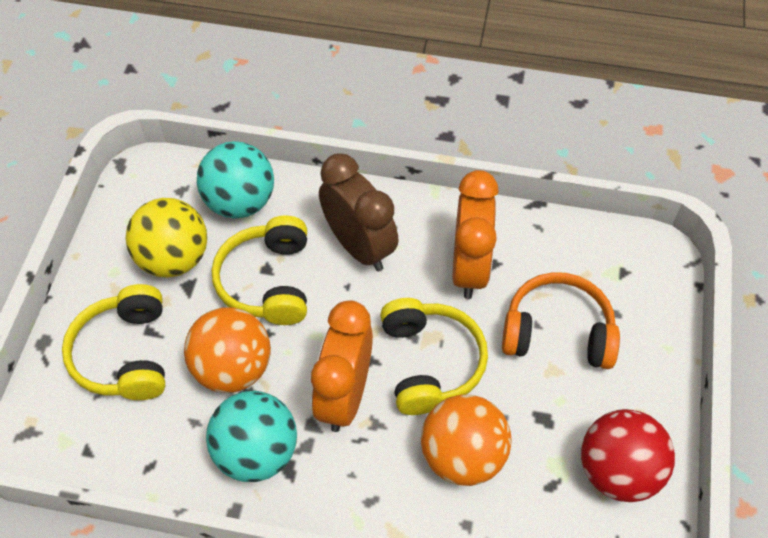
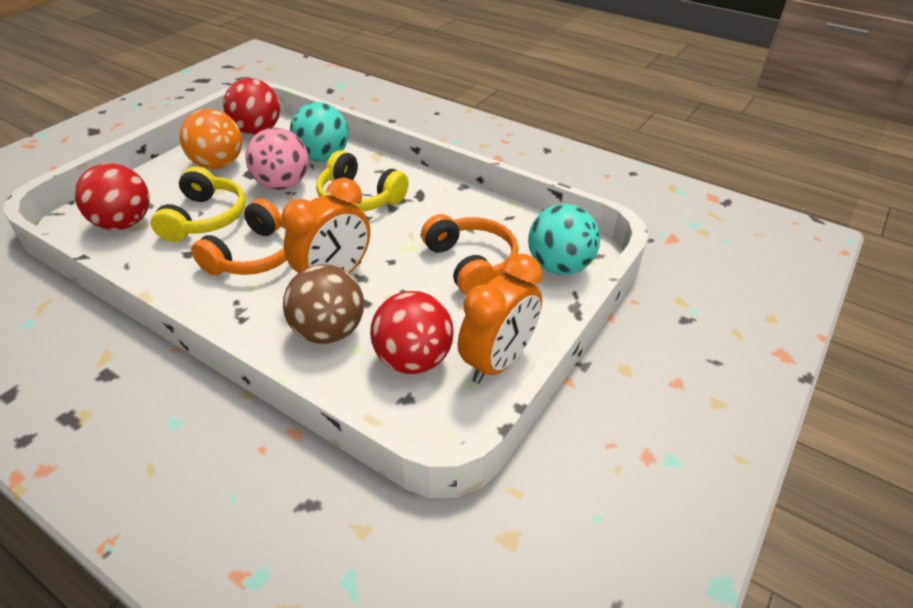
brown ball: none = 0 -> [283,264,364,344] = 1
brown clock: [319,153,399,271] = 1 -> none = 0
orange ball: [184,307,271,393] [421,394,512,486] = 2 -> [180,109,242,169] = 1
orange headphones: [502,272,620,369] = 1 -> [191,198,287,275] [421,214,519,295] = 2
pink ball: none = 0 -> [246,128,309,190] = 1
red ball: [581,409,675,502] = 1 -> [75,163,150,230] [223,78,280,135] [370,291,454,374] = 3
yellow ball: [126,198,207,278] = 1 -> none = 0
yellow headphones: [62,284,165,400] [212,215,307,325] [380,298,488,415] = 3 -> [151,166,246,242] [316,150,409,212] = 2

